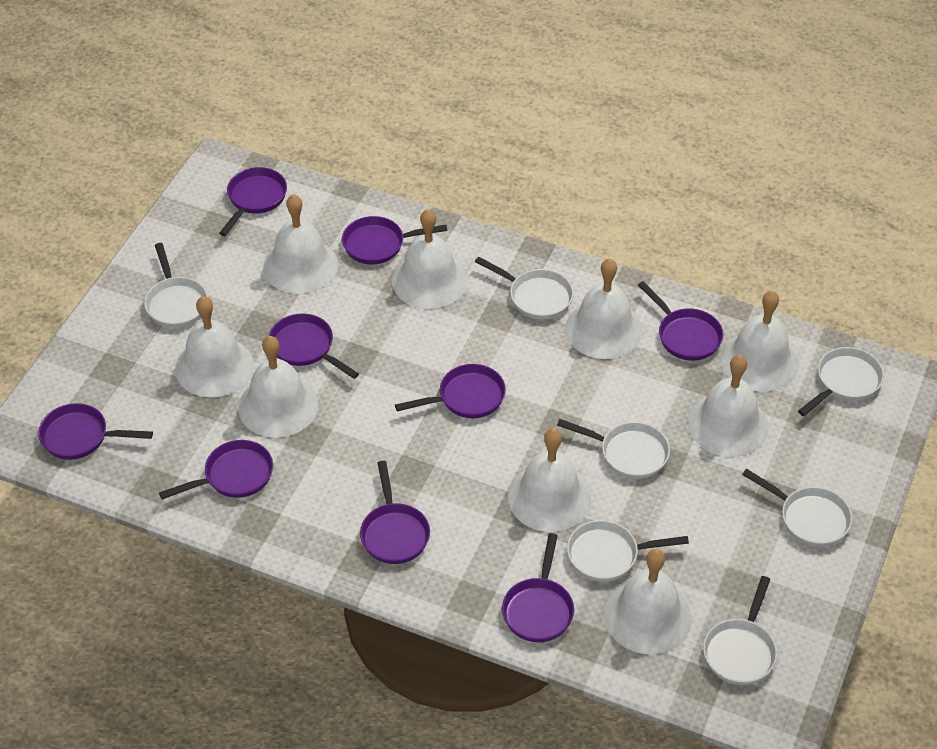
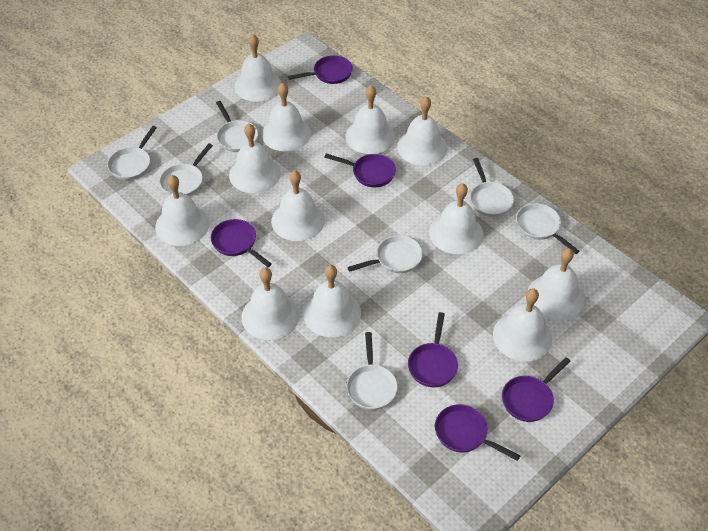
purple pan: [38,403,153,460] [159,440,273,499] [219,167,287,236] [269,314,359,379] [342,216,448,265] [360,461,430,564] [395,364,506,418] [502,533,574,642] [638,281,723,361] = 9 -> [211,219,272,267] [288,55,353,84] [324,153,396,187] [408,312,458,387] [435,404,520,461] [502,357,571,422] = 6
white bell: [175,296,254,398] [238,336,318,438] [263,194,338,294] [392,209,467,309] [508,429,591,532] [565,258,642,359] [604,549,691,654] [688,355,769,457] [720,291,799,392] = 9 -> [155,175,209,246] [229,123,281,193] [234,34,282,102] [241,267,300,340] [262,82,311,151] [271,170,325,241] [303,265,361,337] [345,85,395,154] [397,96,447,166] [429,183,483,254] [493,288,552,361] [527,248,585,320] = 12

